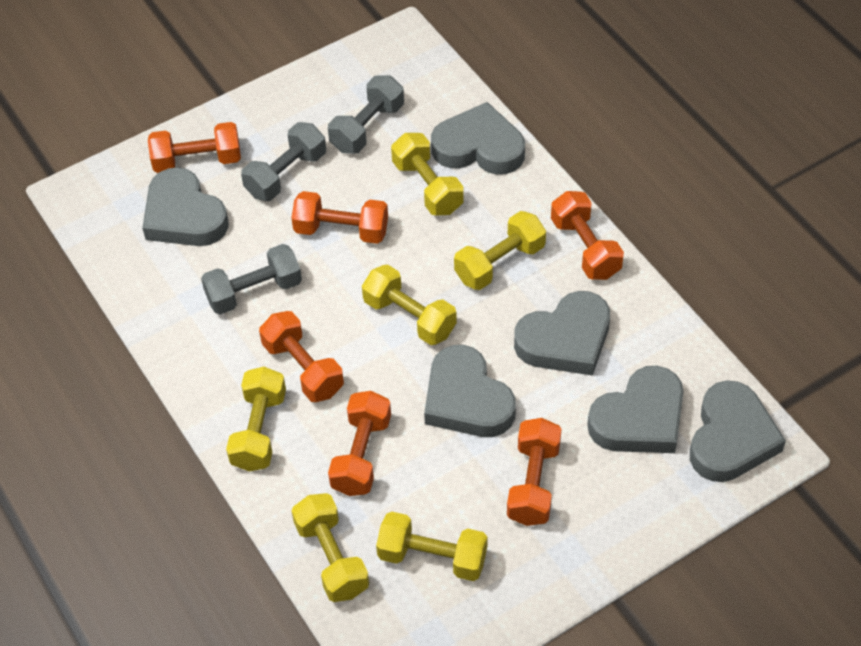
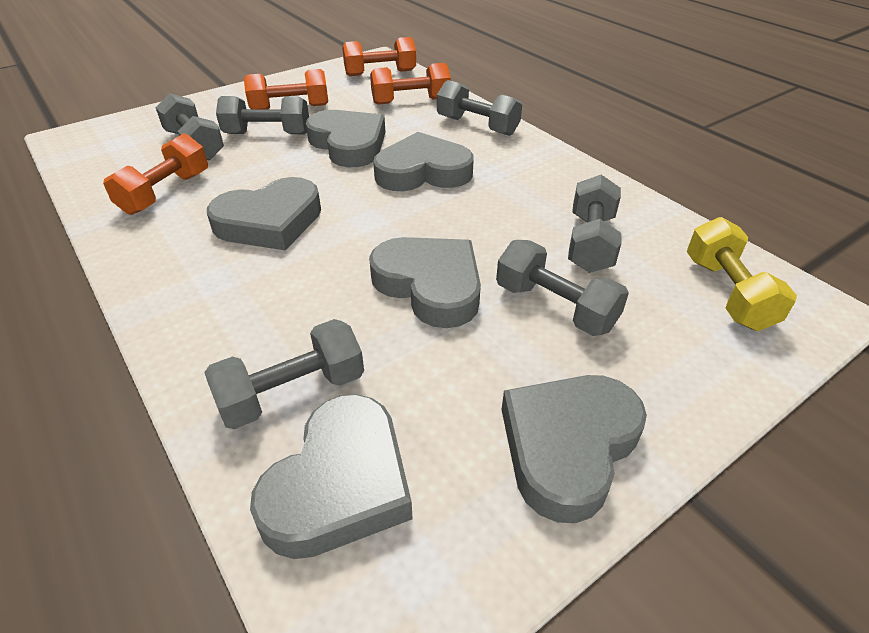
grey dumbbell: [201,244,302,314] [241,122,326,201] [328,75,404,154] = 3 -> [156,93,224,160] [204,319,364,429] [216,96,309,134] [437,80,522,136] [496,240,629,336] [568,175,621,273] = 6
orange dumbbell: [148,122,241,173] [259,311,344,402] [291,191,388,244] [328,391,391,496] [507,418,561,526] [551,191,624,280] = 6 -> [103,133,208,215] [244,69,328,109] [342,37,416,76] [370,63,451,105] = 4
yellow dumbbell: [226,367,286,472] [292,493,369,602] [362,265,457,345] [376,512,487,581] [391,133,464,216] [454,211,546,290] = 6 -> [687,217,797,331] = 1

